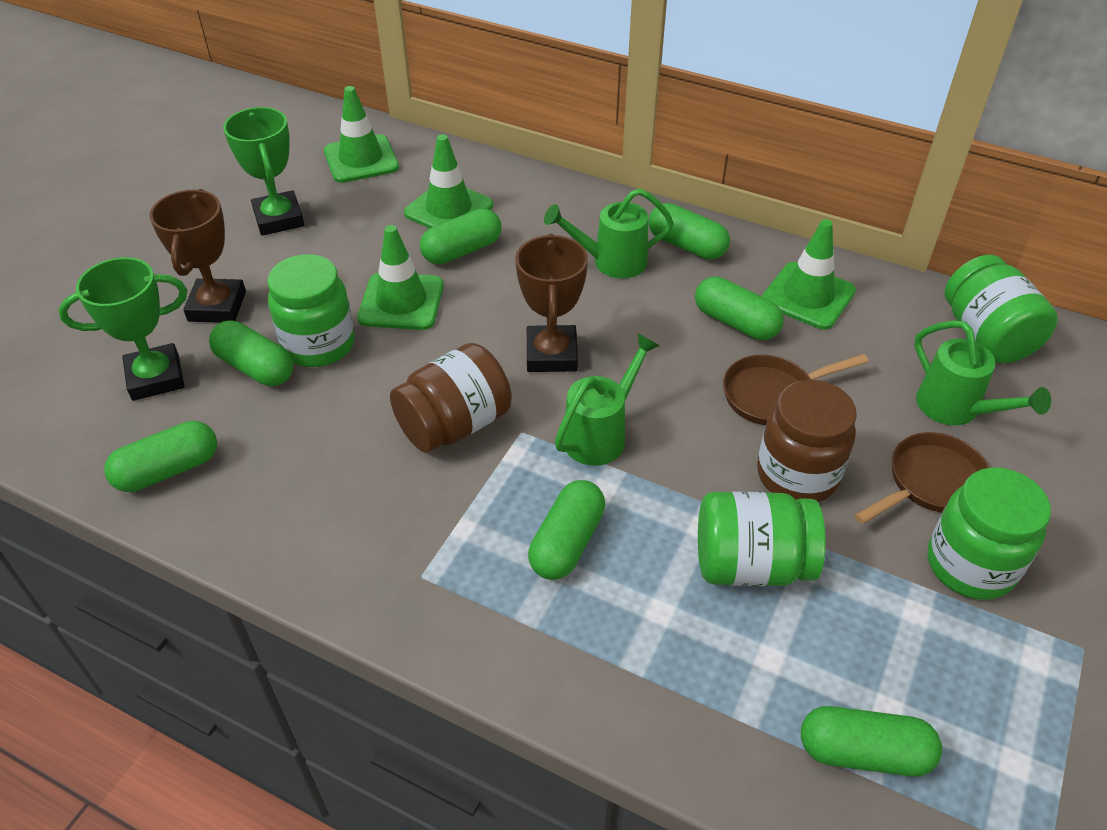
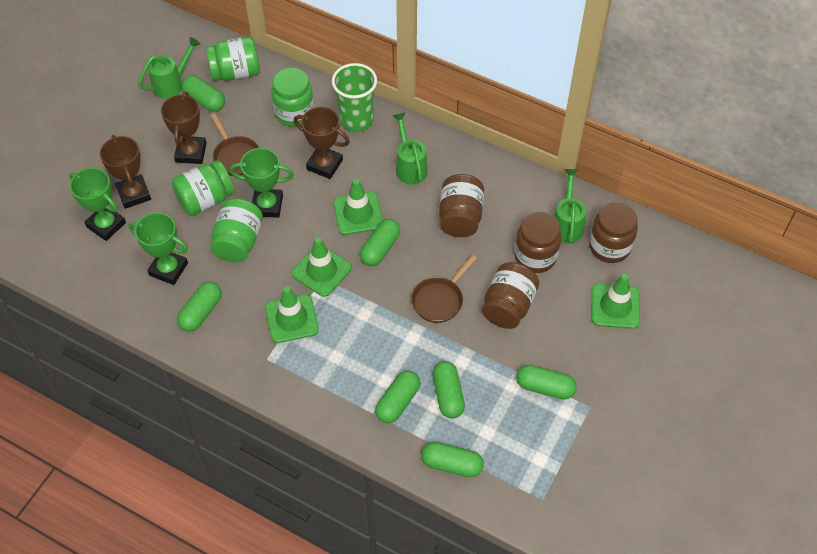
brown jar: [390,343,512,453] [757,380,857,502] = 2 -> [439,174,484,237] [482,262,539,329] [514,212,561,273] [589,202,638,263] = 4
brown trophy: [149,189,246,323] [515,234,588,372] = 2 -> [100,135,151,209] [161,92,207,164] [294,107,350,179] = 3
green cup: none = 0 -> [332,63,377,132] = 1
green trophy: [59,257,187,401] [223,107,304,236] = 2 -> [69,167,126,241] [129,212,188,285] [229,148,294,218] = 3

